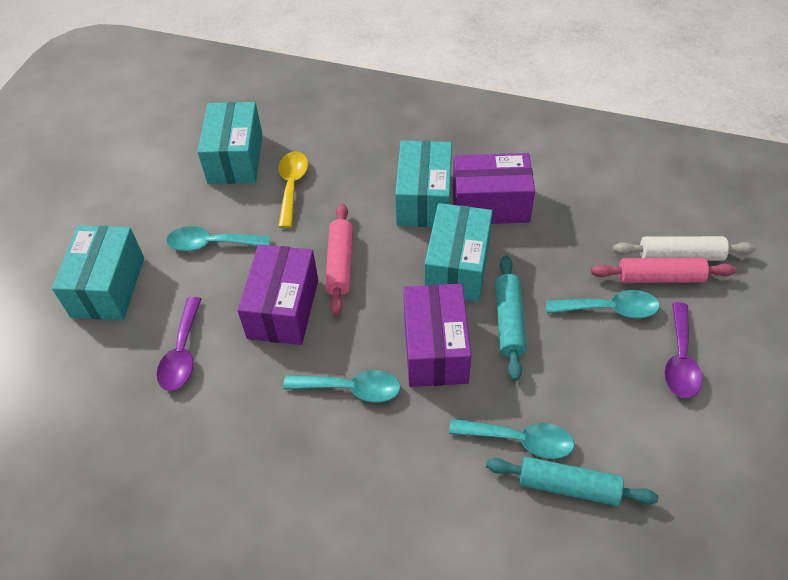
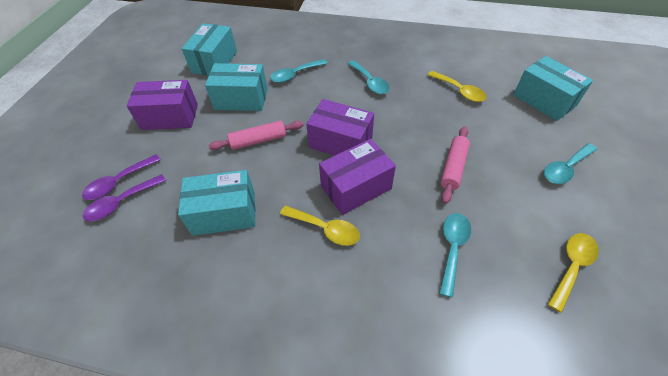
turquoise rolling pin: [486,457,658,506] [495,255,527,381] = 2 -> none = 0
white rolling pin: [612,236,756,261] = 1 -> none = 0
yellow spoon: [278,151,308,228] = 1 -> [280,206,360,246] [428,71,487,102] [548,233,599,313] = 3

